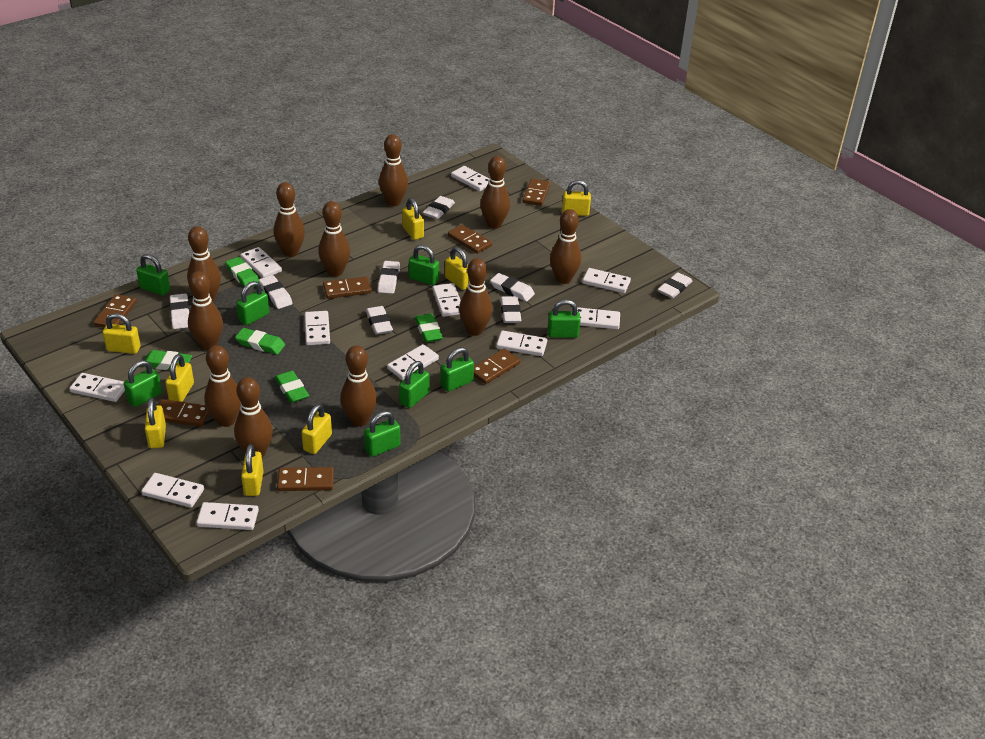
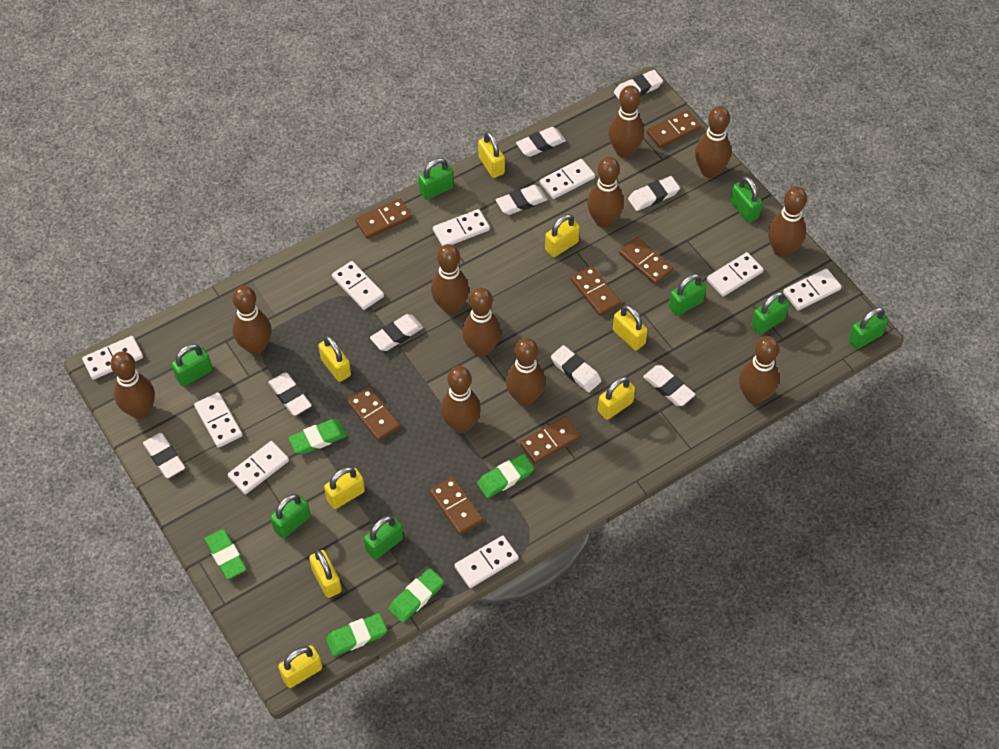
white domino: [69,373,125,402] [141,473,204,508] [196,502,259,530] [240,247,282,278] [305,311,330,345] [387,344,439,380] [432,283,461,317] [451,166,490,191] [496,330,547,356] [577,307,620,329] [582,268,631,293] = 11 -> [82,336,143,380] [194,392,243,448] [228,441,289,494] [332,261,384,310] [433,209,490,246] [454,536,519,588] [540,159,595,199] [707,252,764,297] [783,268,842,311] = 9
white eraser: [170,293,190,329] [259,275,293,309] [366,306,393,335] [378,261,400,294] [423,196,455,219] [490,273,535,302] [500,296,521,323] [658,272,692,298] = 8 -> [143,433,185,478] [268,373,312,416] [370,314,423,351] [496,185,548,215] [516,127,566,157] [551,345,602,392] [614,70,663,99] [628,176,680,211] [643,365,695,406] = 9

